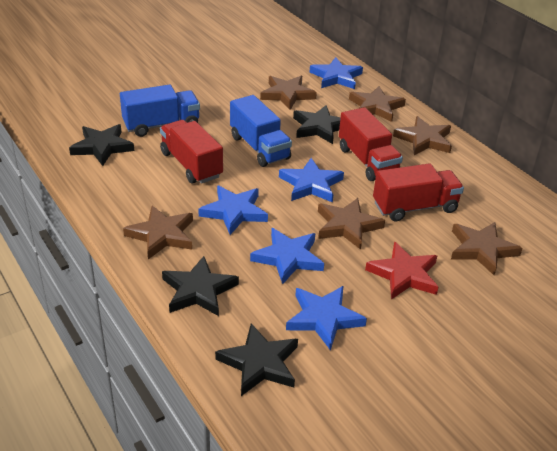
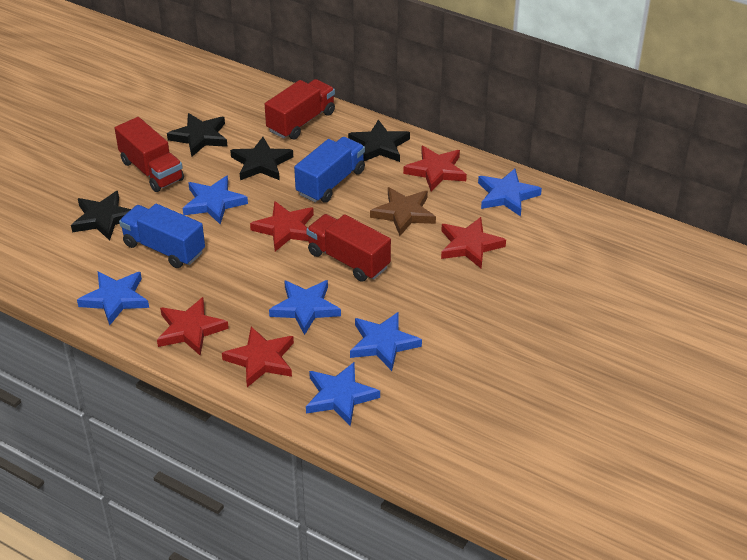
blue star: [198,185,268,235] [250,228,324,284] [279,158,344,202] [286,286,367,351] [310,57,363,89] = 5 -> [77,272,149,325] [183,176,248,224] [269,280,341,335] [306,362,380,426] [350,312,422,371] [478,168,542,217] = 6
brown star: [123,206,193,259] [260,76,317,110] [318,198,385,250] [349,86,406,122] [393,116,452,155] [451,222,523,275] = 6 -> [370,187,436,236] = 1
red star: [365,241,439,299] = 1 -> [157,297,229,356] [222,327,294,387] [250,201,314,251] [403,146,467,192] [441,217,506,269] = 5

